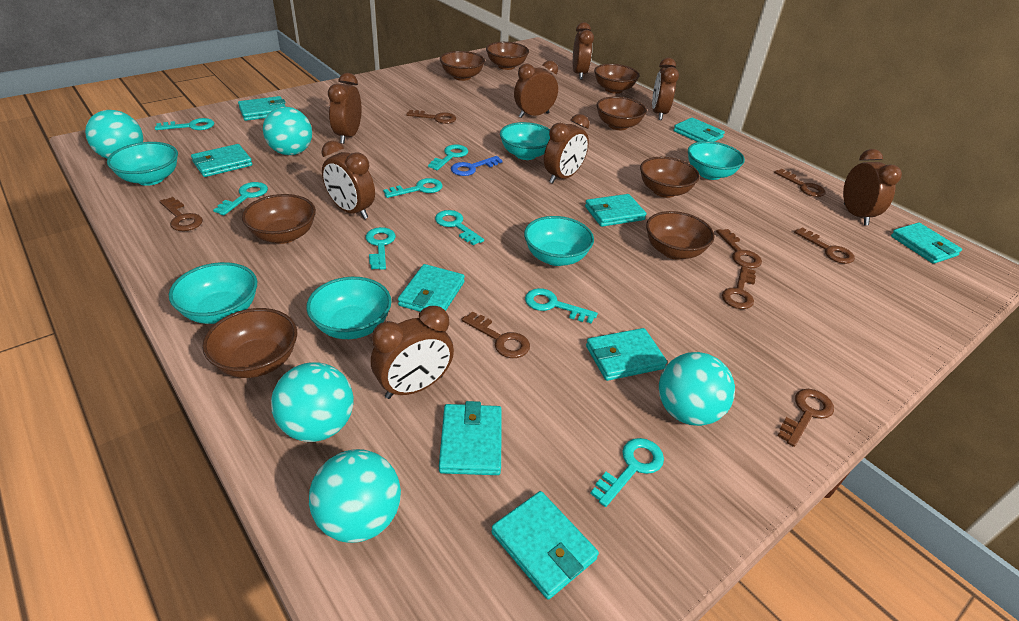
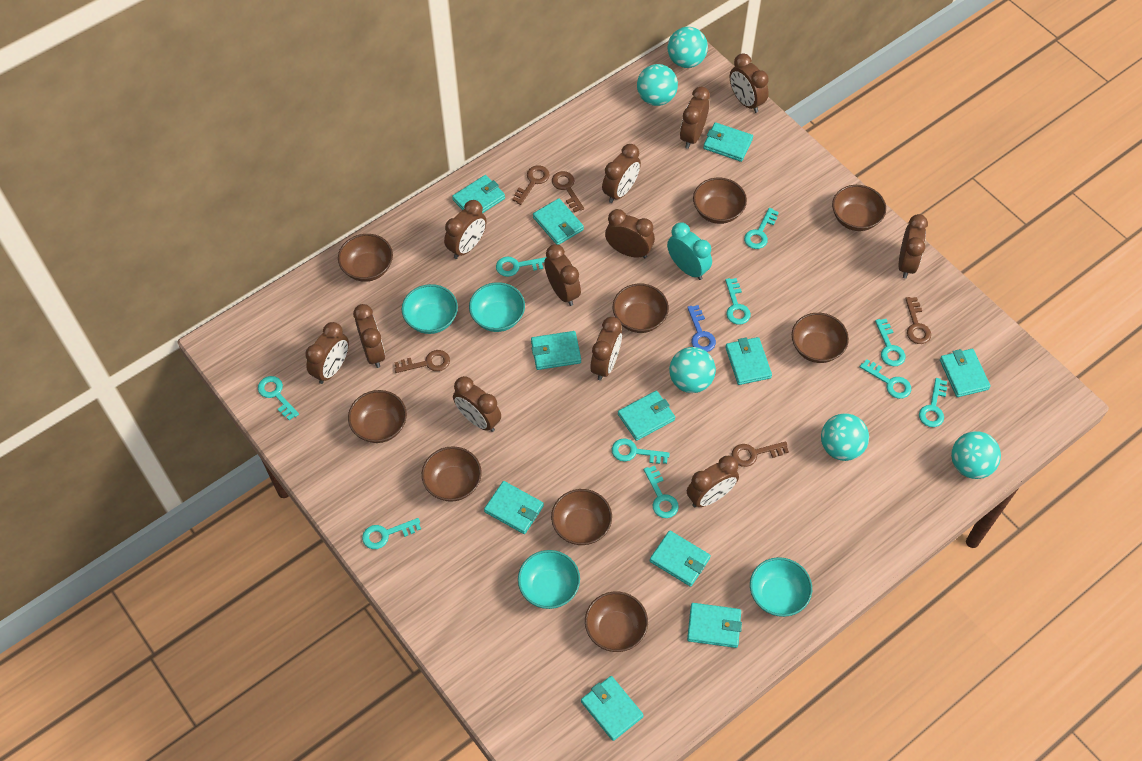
brown bowl: [202,308,297,378] [242,194,316,244] [440,51,485,81] [486,42,529,70] [594,64,639,94] [597,97,647,130] [640,157,700,198] [646,211,715,260] = 8 -> [338,234,393,282] [348,390,407,443] [422,446,482,502] [551,489,612,545] [585,591,648,652] [613,283,669,333] [693,178,747,224] [792,313,849,363] [832,185,886,231] = 9
brown clock: [322,141,375,219] [328,73,361,144] [371,306,454,399] [514,60,558,118] [544,114,589,184] [573,22,594,79] [652,58,679,120] [843,149,902,225] = 8 -> [305,322,349,384] [353,304,385,368] [444,200,487,259] [453,376,501,432] [544,244,581,306] [590,317,622,381] [602,144,641,203] [605,209,655,258] [680,87,710,149] [687,456,739,507] [730,53,769,113] [899,214,928,278] = 12
brown key: [159,197,203,231] [406,110,456,124] [461,311,530,358] [716,229,762,268] [722,266,756,309] [774,169,825,197] [778,389,834,447] [794,227,855,264] = 8 -> [394,350,450,373] [512,165,550,205] [552,171,584,212] [731,441,789,467] [905,297,931,344] = 5
turquoise bowl: [107,142,178,186] [169,262,257,324] [306,277,392,339] [500,122,550,160] [524,216,594,266] [688,141,745,180] = 6 -> [402,284,458,334] [469,282,525,332] [518,550,580,609] [750,557,812,617] = 4
turquoise clock: none = 0 -> [667,222,712,280] = 1
turquoise key: [155,118,214,130] [213,182,268,216] [366,227,396,270] [383,178,443,198] [428,144,468,170] [435,210,484,245] [525,288,598,324] [590,438,664,507] = 8 -> [258,376,299,420] [362,518,421,549] [496,256,546,277] [612,438,670,464] [644,466,679,518] [725,278,751,325] [744,208,779,249] [860,359,911,399] [875,319,906,366] [919,378,947,427] = 10
turquoise wallet: [191,144,253,177] [238,96,286,121] [398,264,465,312] [439,401,502,475] [491,491,599,600] [585,194,647,227] [586,328,667,381] [674,118,725,142] [891,223,962,264] = 9 -> [452,175,505,213] [484,481,544,534] [531,331,581,370] [533,198,584,245] [581,676,644,741] [618,391,675,441] [650,530,711,587] [687,603,742,648] [703,122,753,162] [725,337,772,385] [940,349,991,397] = 11

